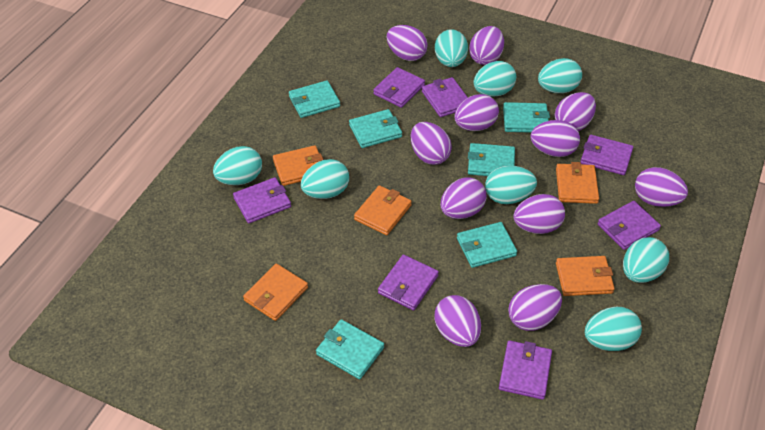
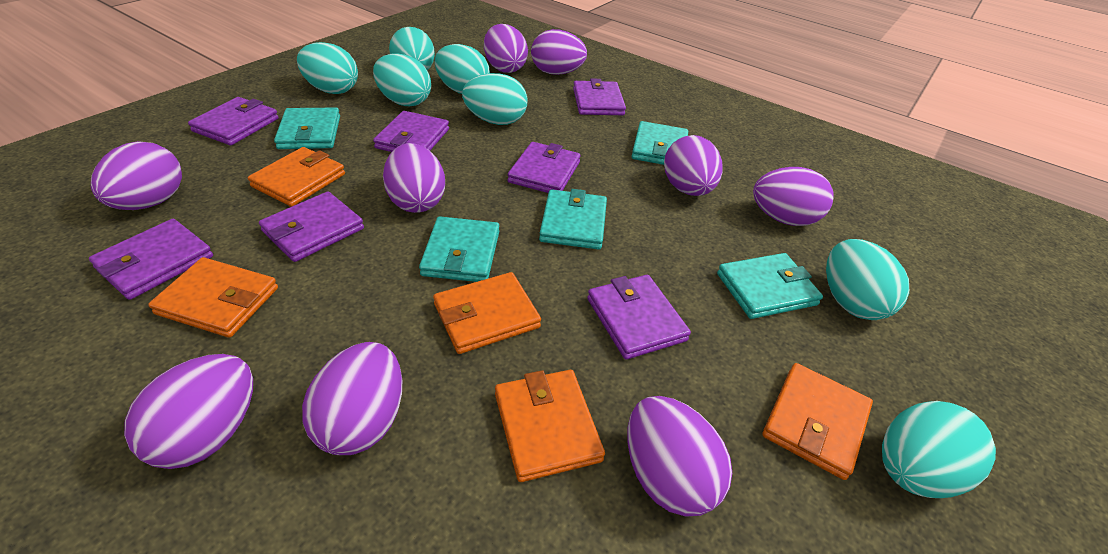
purple egg: [387,25,428,61] [411,122,452,165] [435,295,481,347] [441,177,487,219] [454,94,499,131] [469,26,504,65] [508,284,562,331] [513,194,565,234] [531,120,580,157] [555,92,596,131] [635,167,688,207] = 11 -> [91,141,182,210] [124,354,253,469] [302,342,402,455] [383,143,445,213] [484,24,528,73] [531,29,587,75] [627,396,732,517] [664,135,723,196] [753,167,834,226] = 9
turquoise egg: [213,146,262,185] [301,159,349,199] [435,29,468,67] [474,61,516,97] [485,165,537,204] [538,58,582,93] [585,307,642,351] [623,237,669,283] = 8 -> [297,42,358,94] [373,54,431,106] [389,27,435,70] [435,44,490,94] [462,73,528,125] [826,239,909,320] [882,401,996,498] = 7
turquoise wallet: [289,81,340,118] [316,319,384,379] [349,109,402,148] [457,222,517,268] [468,143,515,176] [503,102,550,133] = 6 -> [274,108,340,149] [419,216,499,282] [539,189,607,250] [632,121,688,165] [717,253,823,319] = 5

